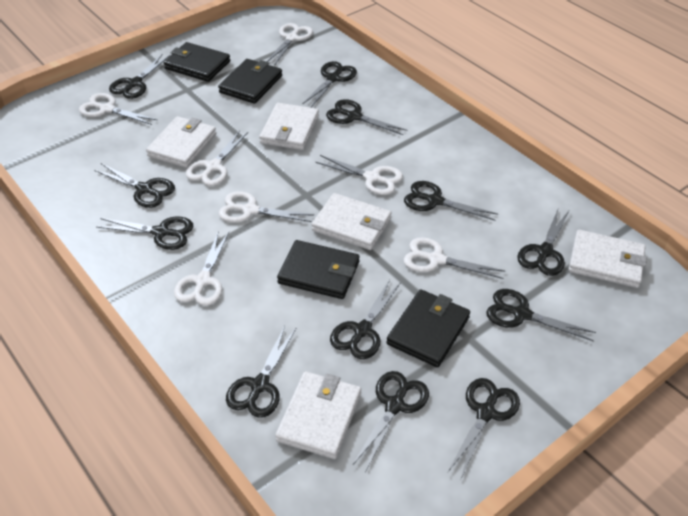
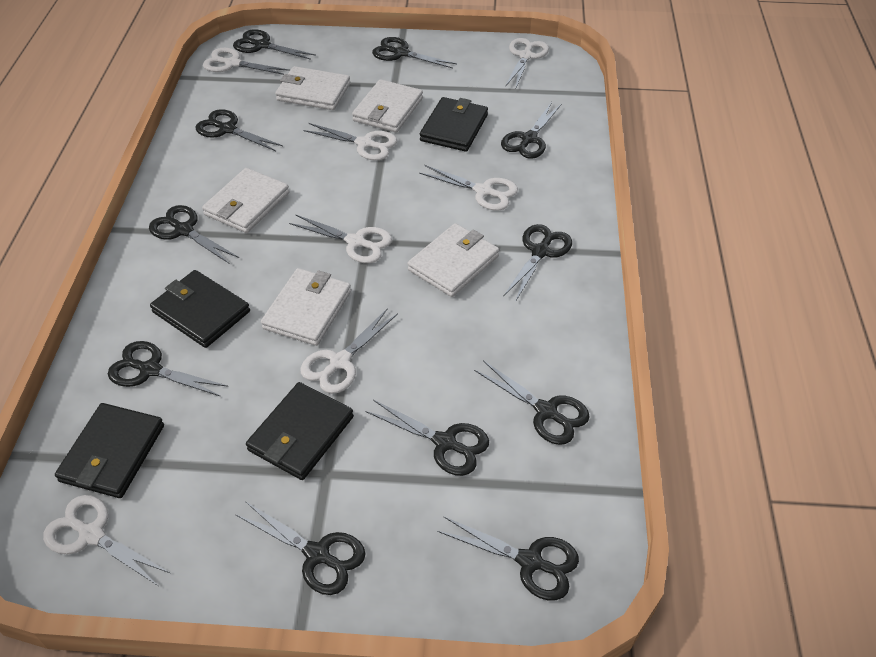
black scissors: [94,163,175,208] [96,217,193,250] [109,55,170,99] [226,326,296,418] [303,61,357,107] [326,99,408,135] [330,280,401,359] [353,371,429,472] [404,181,498,220] [448,378,520,478] [486,289,596,341] [517,207,569,276] = 12 -> [108,341,228,397] [149,205,239,264] [195,109,283,151] [233,29,316,60] [235,501,365,595] [365,400,489,476] [372,37,457,69] [437,517,579,600] [474,360,590,445] [501,102,561,159] [503,224,572,302] = 11

